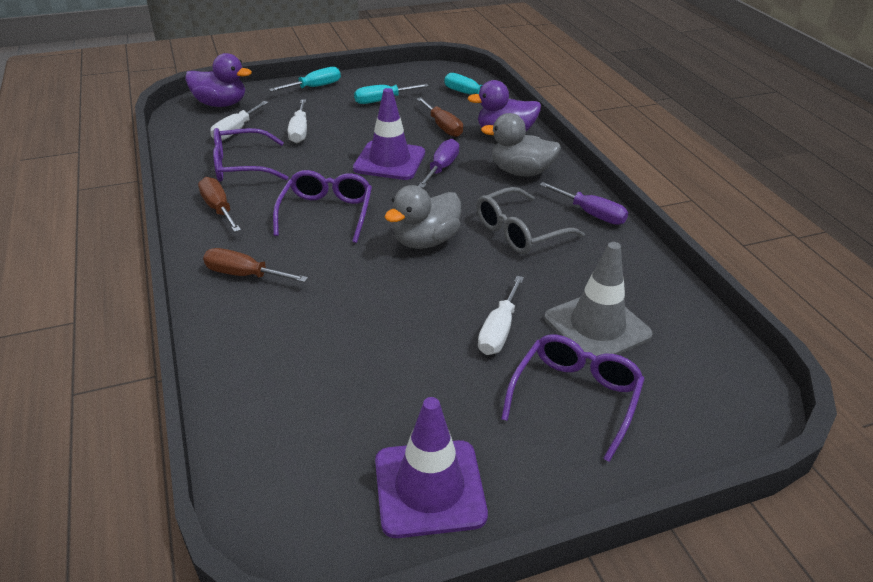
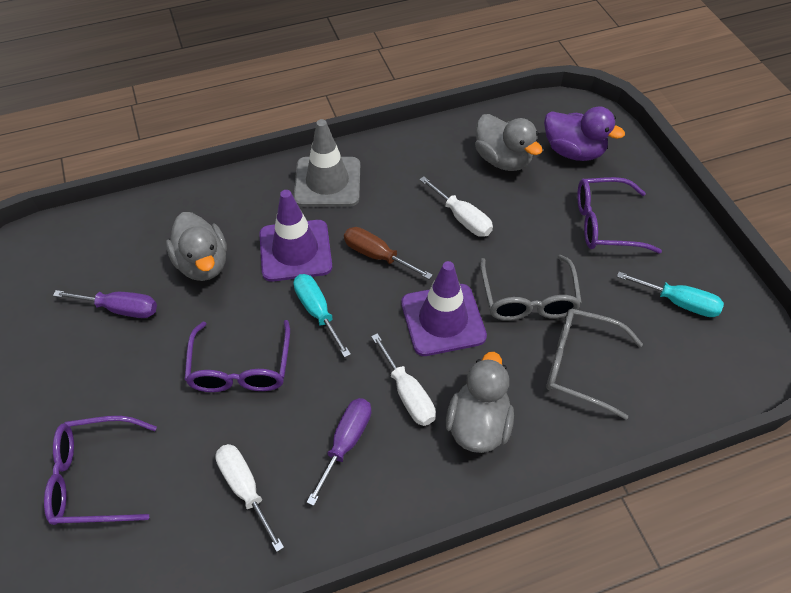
brown screwdriver: [198,177,241,232] [203,248,308,282] [416,97,463,137] = 3 -> [344,227,433,279] = 1
grey duck: [385,185,461,249] [481,113,561,177] = 2 -> [166,212,227,281] [446,352,514,453] [475,114,543,171] = 3
grey glasses: [477,187,585,254] = 1 -> [480,255,582,321] [546,308,643,420] = 2
purple duck: [185,53,252,107] [468,80,541,131] = 2 -> [544,106,625,161] = 1
turquoise screwdriver: [269,67,341,92] [354,84,429,104] [444,73,510,99] = 3 -> [293,274,351,358] [617,272,724,317] = 2

